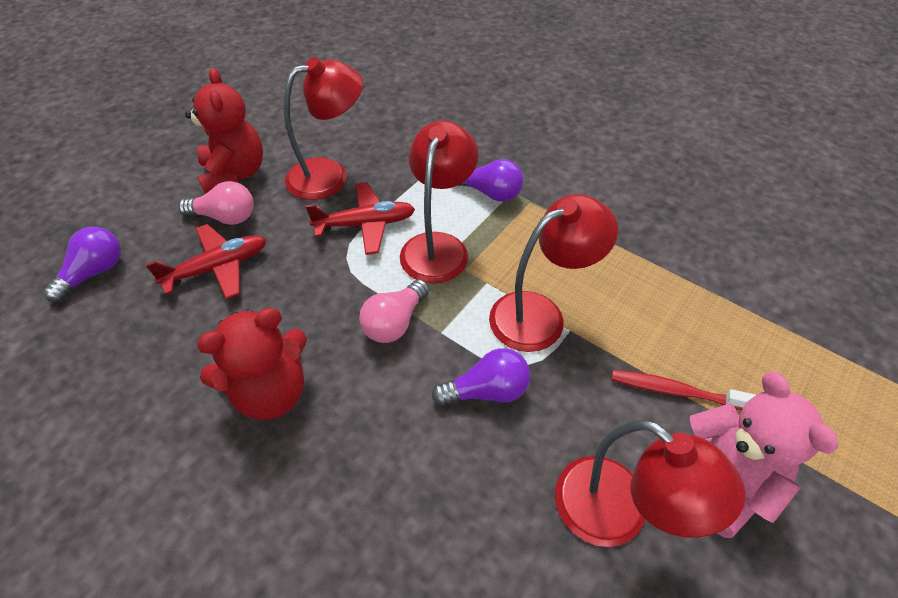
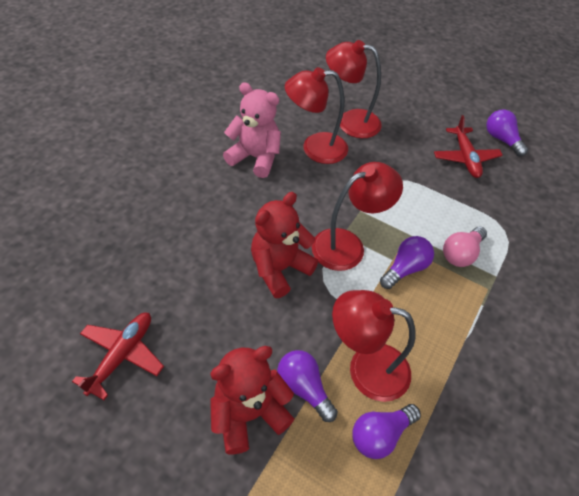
pink light bulb: [178,181,254,225] [359,279,429,343] = 2 -> [443,227,487,267] = 1
purple light bulb: [43,227,121,302] [432,348,530,406] [459,159,523,202] = 3 -> [277,350,338,422] [352,404,421,459] [380,236,434,289] [486,109,528,156] = 4
red toothbrush: [611,370,756,410] = 1 -> none = 0

